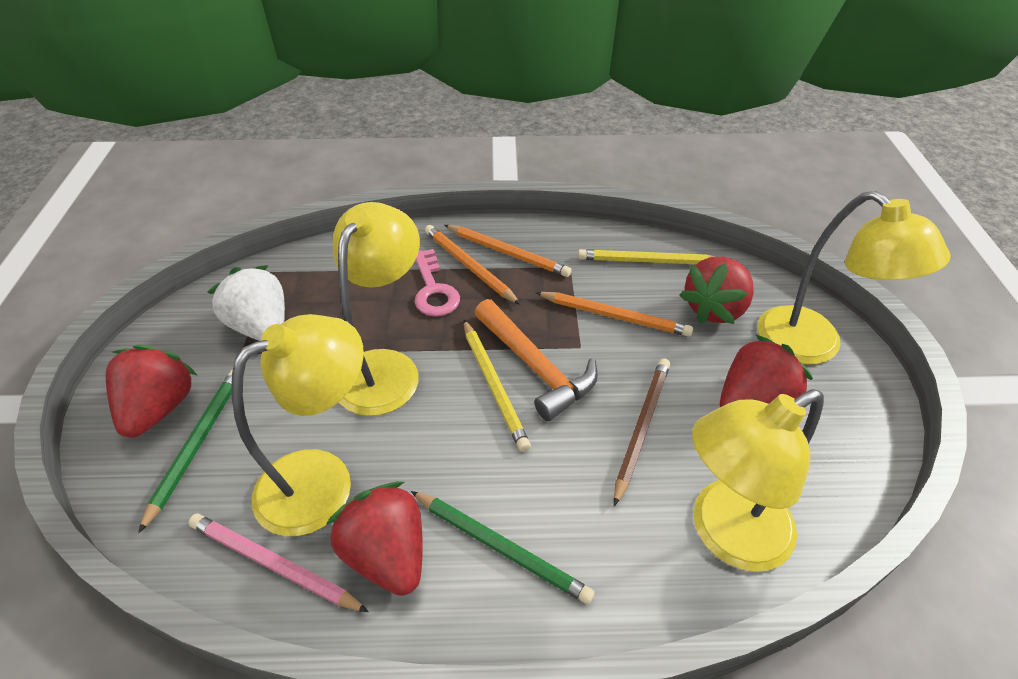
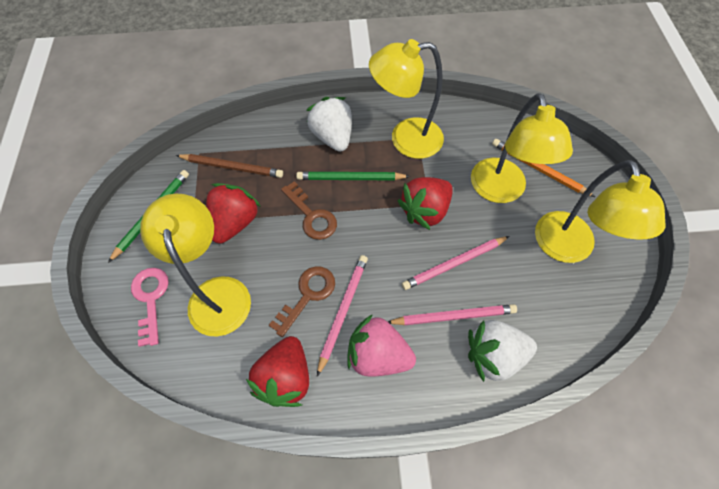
brown key: none = 0 -> [269,266,335,337] [281,181,337,240] = 2
orange hammer: [474,299,598,421] = 1 -> none = 0
orange pencil: [425,225,521,305] [444,225,572,277] [535,292,693,337] = 3 -> [492,139,595,197] = 1
pink pencil: [188,514,369,612] = 1 -> [317,255,368,376] [388,304,517,325] [401,236,510,290] = 3
pink strawberry: none = 0 -> [347,314,416,377] = 1
red strawberry: [106,345,198,438] [327,481,423,596] [679,257,754,324] [720,334,813,407] = 4 -> [206,183,261,244] [246,336,309,407] [398,177,453,230] = 3
white strawberry: [207,265,285,341] = 1 -> [307,97,352,152] [468,320,537,382] = 2
yellow pencil: [464,320,531,452] [578,249,715,264] = 2 -> none = 0

